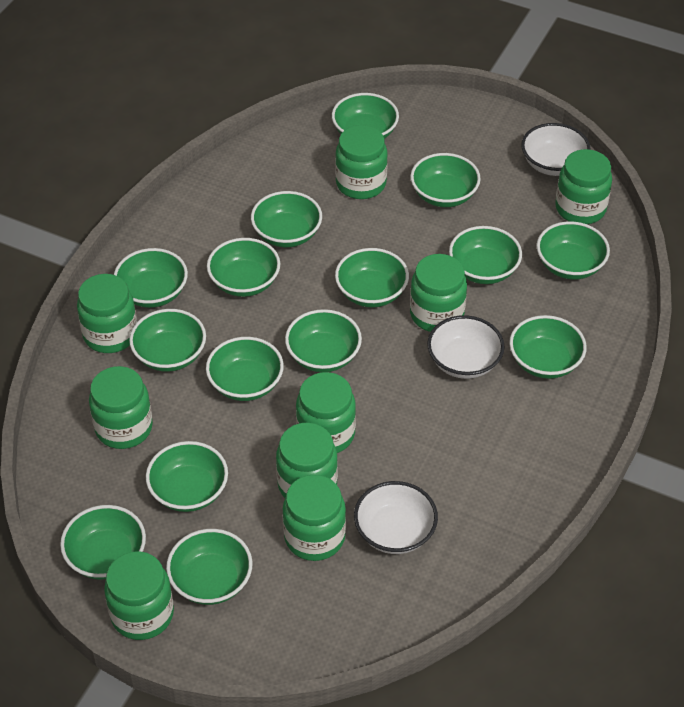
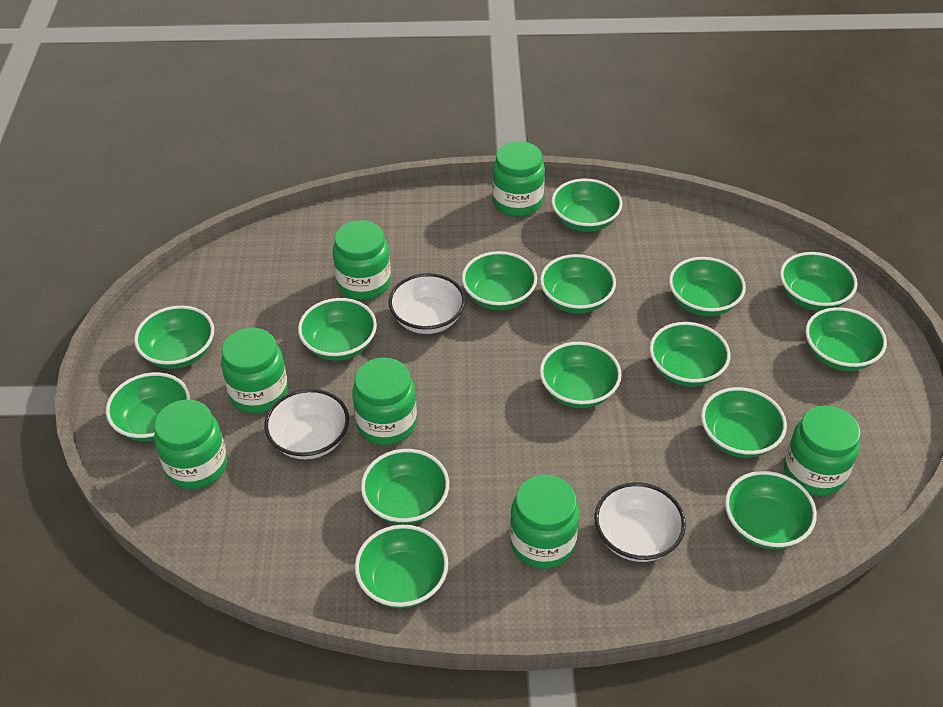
green jar: [77,274,137,353] [89,366,153,449] [104,551,174,640] [276,423,338,498] [283,475,346,561] [296,372,356,453] [335,125,388,199] [410,254,467,332] [555,149,612,224] = 9 -> [154,400,227,489] [221,328,288,413] [333,220,391,300] [352,358,417,445] [492,141,545,217] [510,475,579,569] [784,405,861,496] = 7

